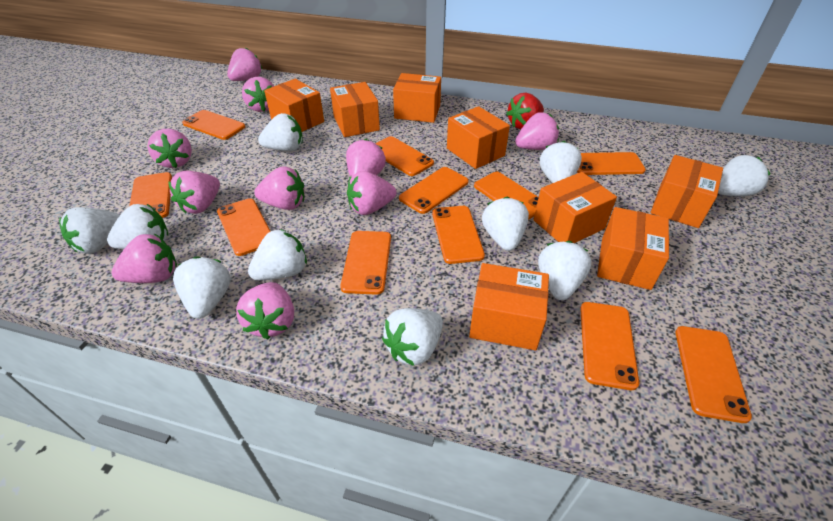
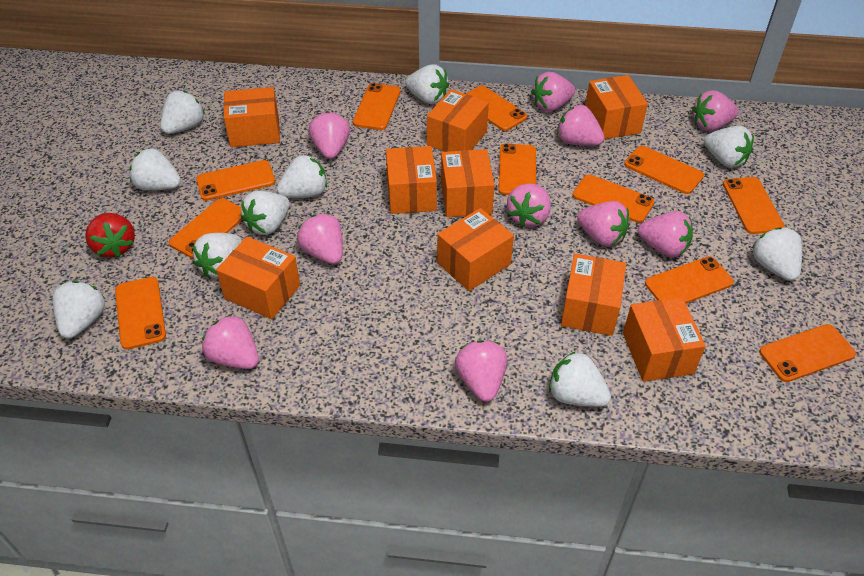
orange box: [264,79,324,132] [330,82,380,137] [393,73,441,123] [447,106,510,169] [469,263,549,350] [533,172,617,243] [597,207,669,290] [651,155,723,228] = 8 -> [216,237,300,319] [224,87,280,147] [386,146,437,214] [427,89,489,152] [437,208,514,291] [441,149,495,217] [561,254,626,336] [585,75,648,139] [623,297,706,382] = 9

